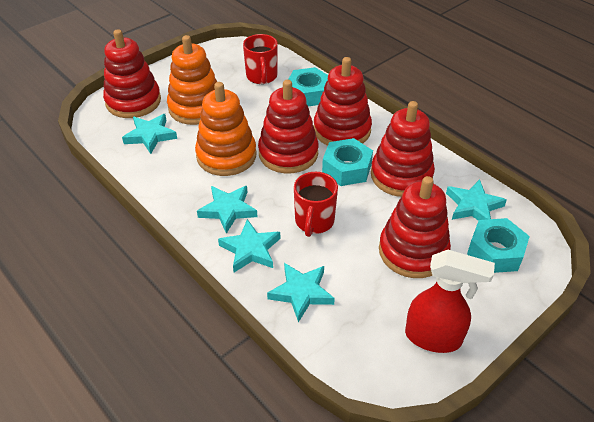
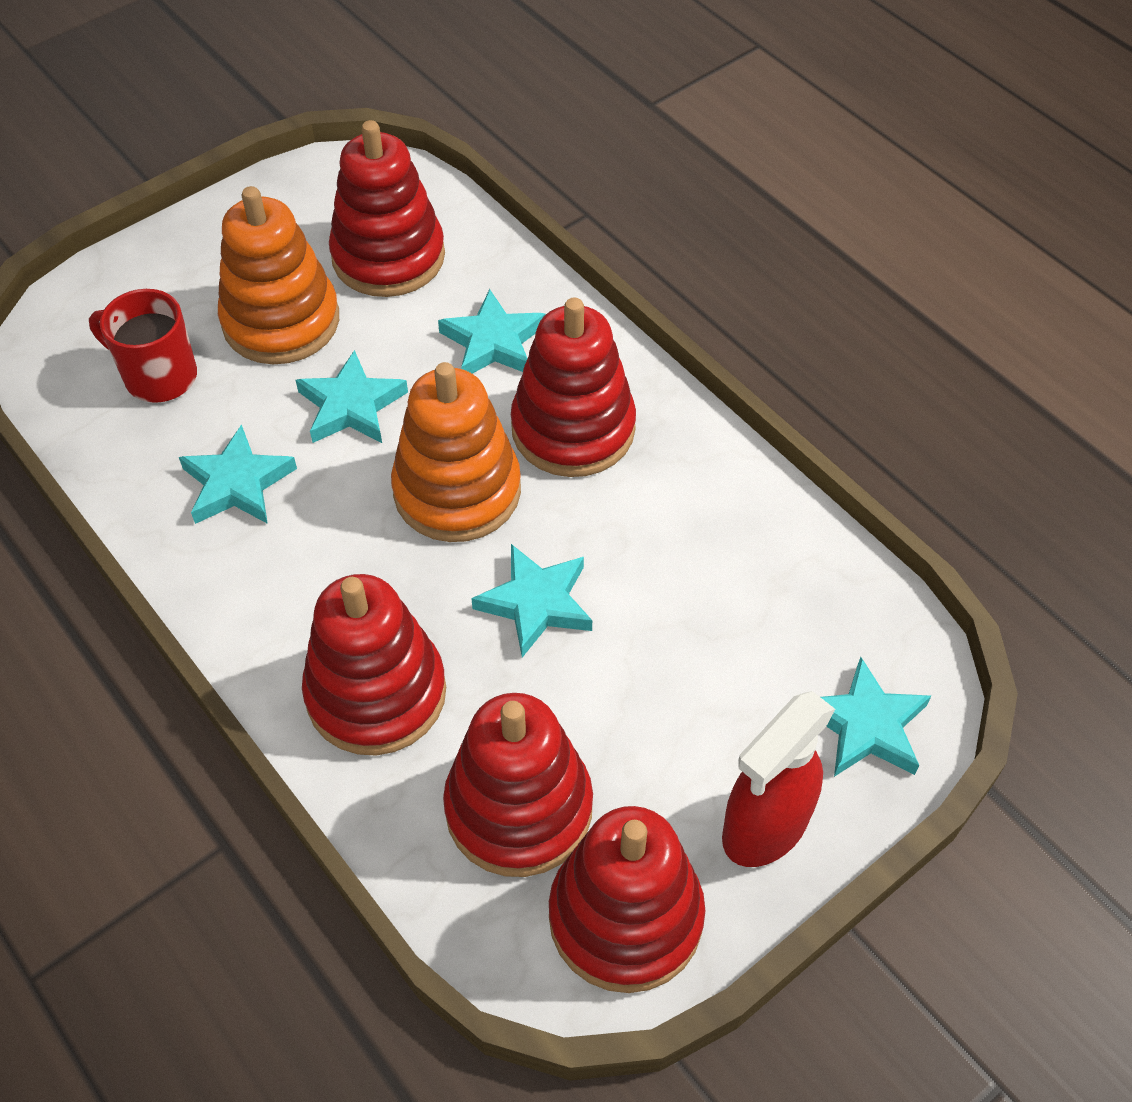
red mug: [243,34,278,84] [294,172,338,237] = 2 -> [89,289,197,403] = 1
turquoise nut: [288,67,328,106] [322,138,373,186] [467,218,530,273] = 3 -> none = 0

